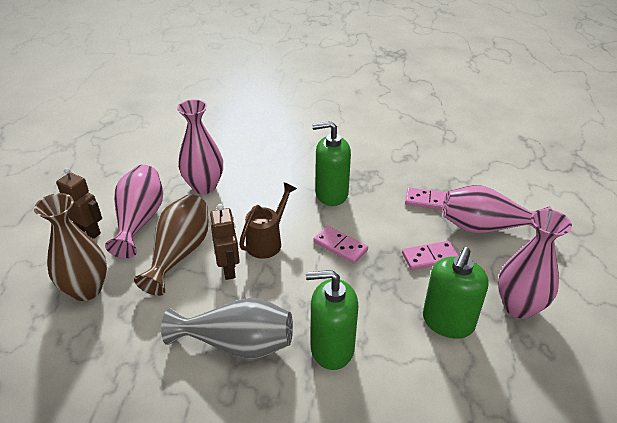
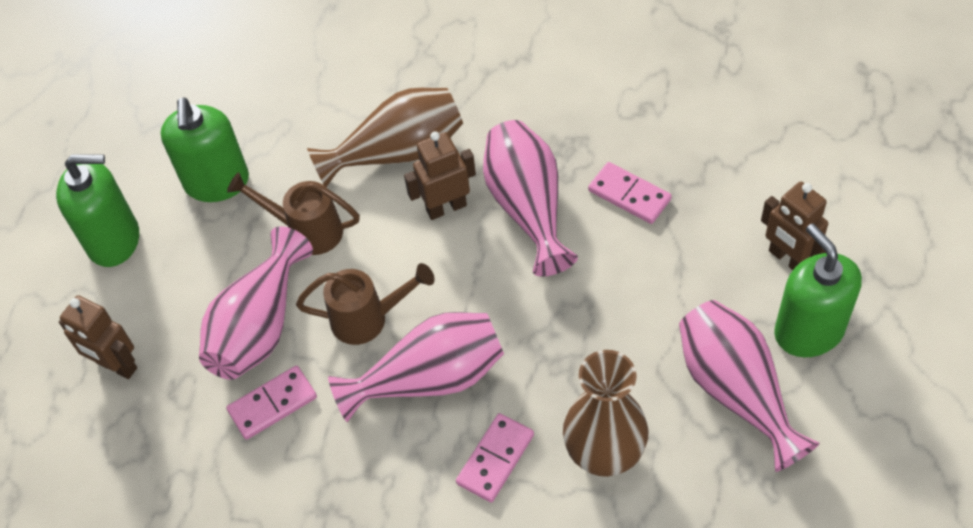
brown robot: [56,168,102,239] [210,204,240,280] = 2 -> [59,296,137,379] [404,131,476,220] [761,182,828,270] = 3
brown watering can: [239,182,297,259] = 1 -> [227,172,360,255] [296,263,434,345] = 2
grey vase: [161,298,293,359] = 1 -> none = 0

